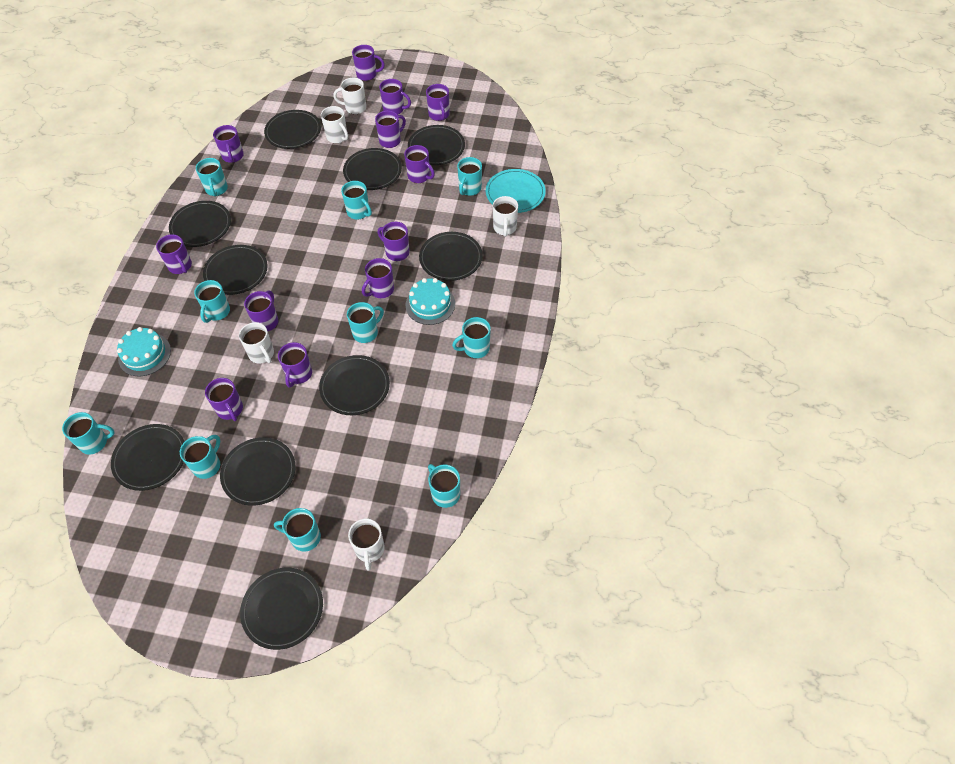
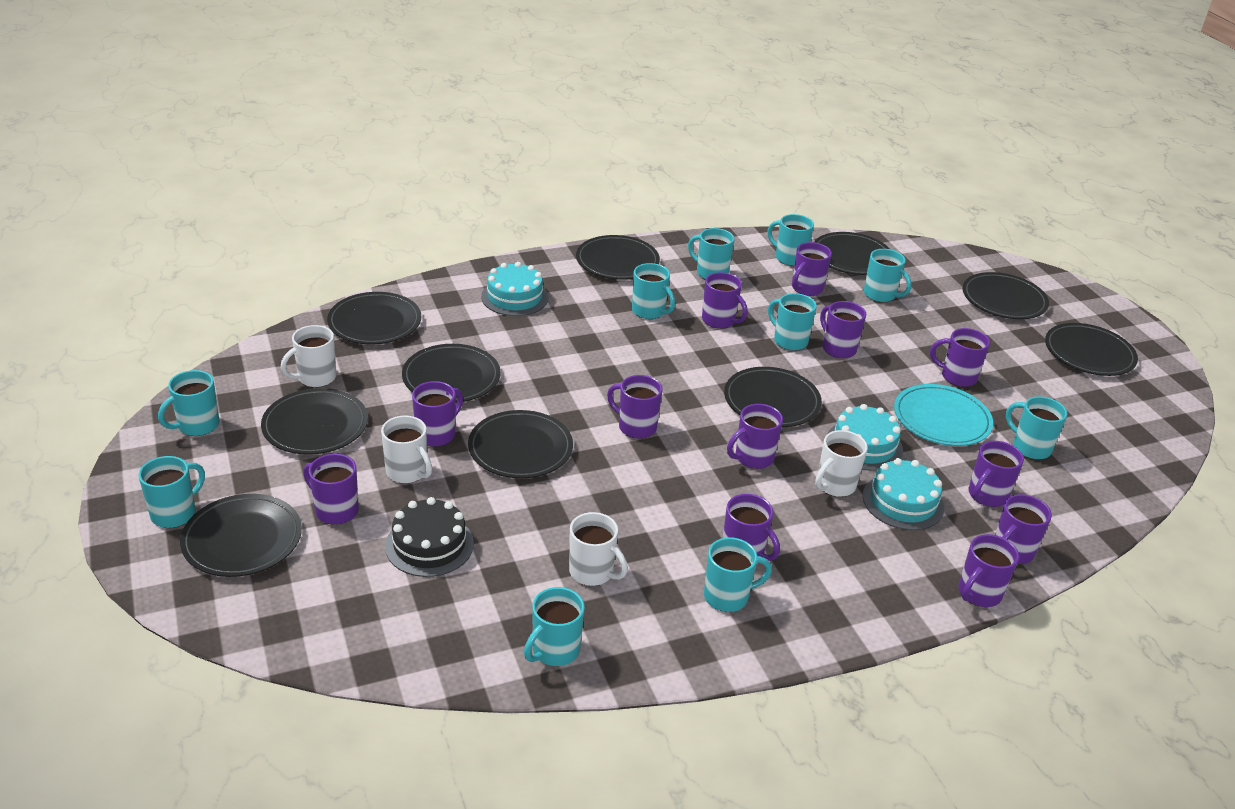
black cake: none = 0 -> [385,497,474,577] = 1
turquoise cake: [117,327,171,376] [406,278,455,325] = 2 -> [481,262,549,316] [827,404,903,471] [862,458,944,530] = 3
white mug: [239,322,274,363] [321,106,348,143] [333,77,366,114] [348,519,385,571] [493,196,518,237] = 5 -> [281,325,336,387] [381,416,432,484] [569,512,628,586] [815,430,868,497] = 4

